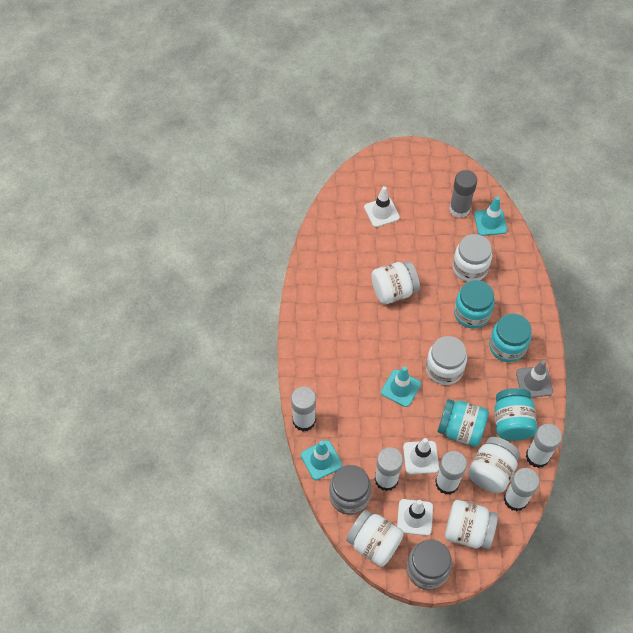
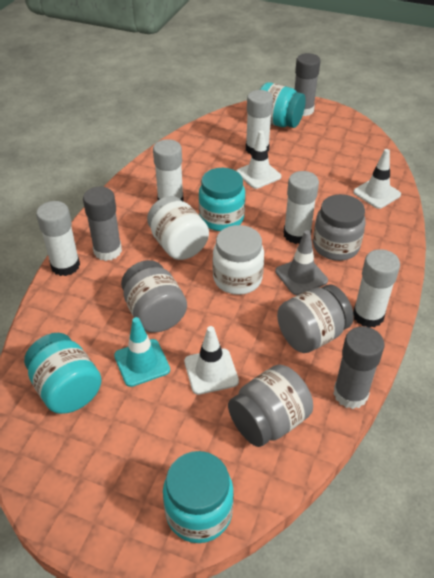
grey glue stick: [449,170,477,218] = 1 -> [83,187,122,261] [295,53,321,116] [334,326,385,409] = 3
grey jar: [329,465,371,515] [407,539,452,590] = 2 -> [121,260,187,332] [228,364,313,447] [277,285,354,353] [313,194,366,261] = 4
turquoise traffic cone: [301,440,342,480] [381,367,421,407] [474,196,507,236] = 3 -> [114,317,170,387] = 1
white jar: [346,510,404,567] [371,261,420,304] [426,336,467,385] [445,500,498,549] [453,234,492,282] [468,437,520,493] = 6 -> [147,196,209,260] [213,225,264,295] = 2

